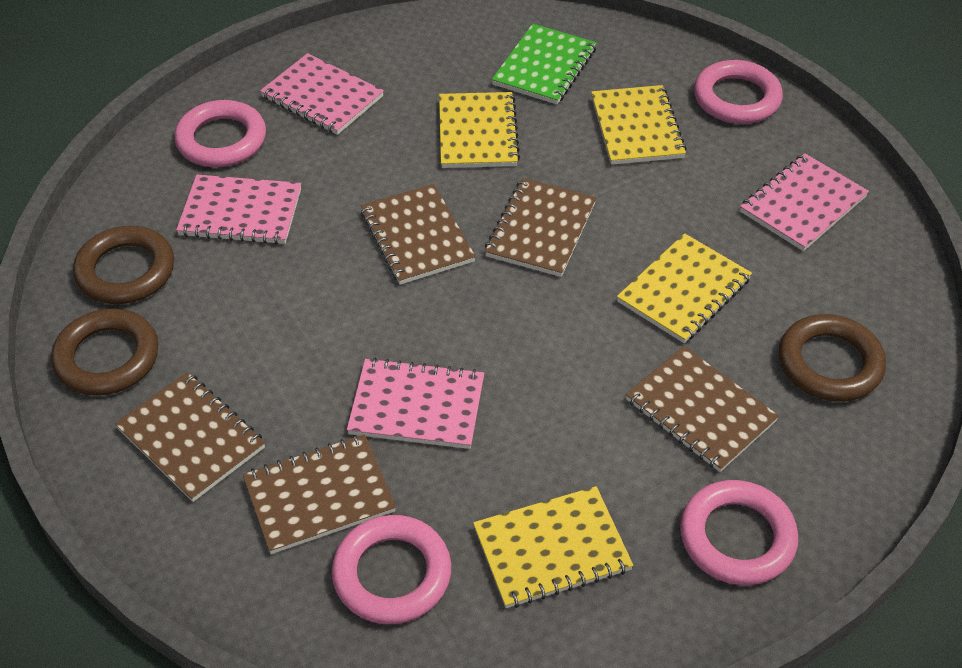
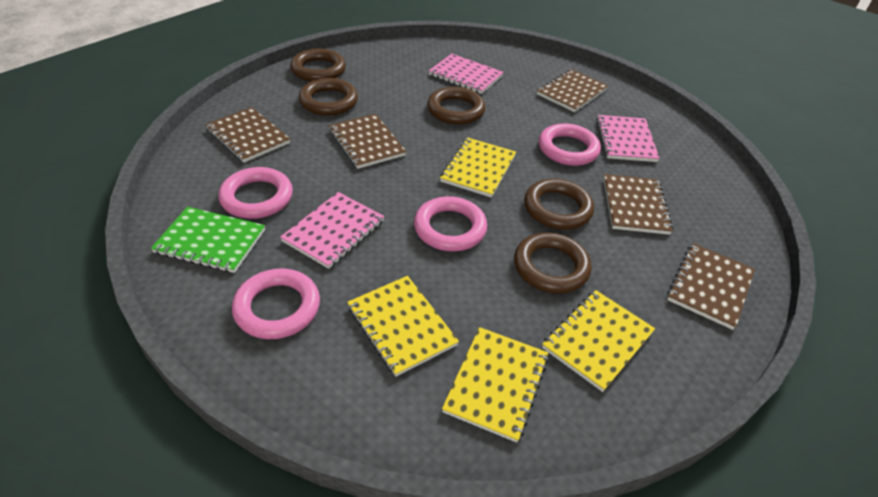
brown ring: [51,309,158,396] [73,226,174,304] [779,314,886,402] = 3 -> [290,49,346,82] [299,78,358,116] [427,87,485,125] [514,233,592,294] [524,179,594,230] = 5
pink notebook: [176,175,301,245] [260,53,384,135] [347,358,484,449] [740,153,869,251] = 4 -> [280,192,384,269] [429,54,504,94] [596,115,660,162] = 3

